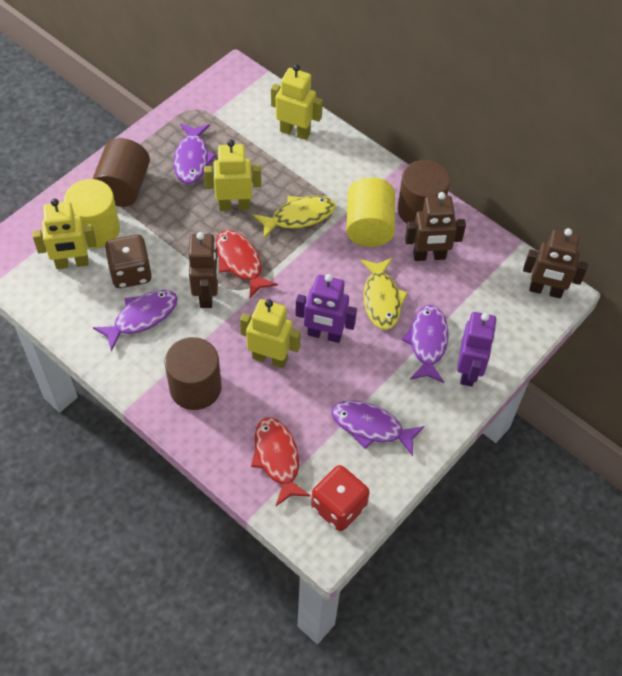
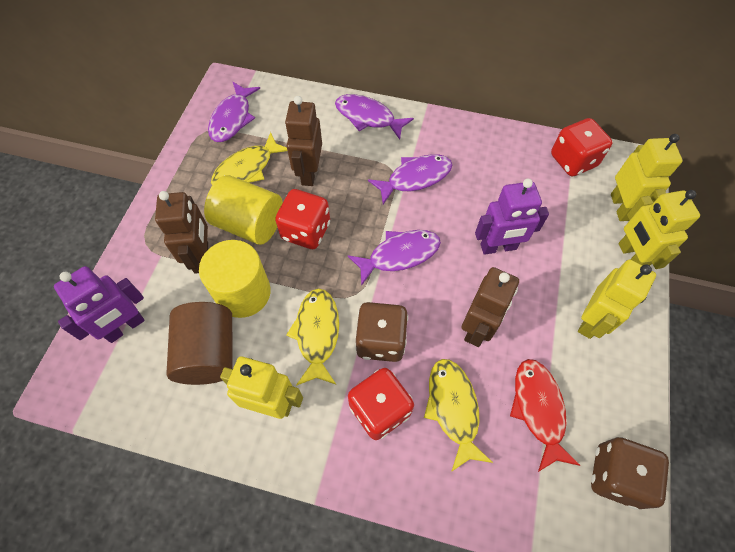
brown cylinder: [93,138,150,207] [165,337,221,410] [397,160,450,224] = 3 -> [166,302,233,385] = 1
brown dice: [105,234,152,288] = 1 -> [355,302,408,362] [591,437,669,510] = 2
red dice: [311,465,370,531] = 1 -> [275,189,330,249] [348,368,414,440] [551,118,612,176] = 3
red fish: [216,230,278,299] [251,417,311,506] = 2 -> [510,359,580,472] = 1
yellow fish: [253,196,335,239] [360,258,408,330] = 2 -> [211,132,287,185] [286,288,339,386] [424,359,493,472] = 3

